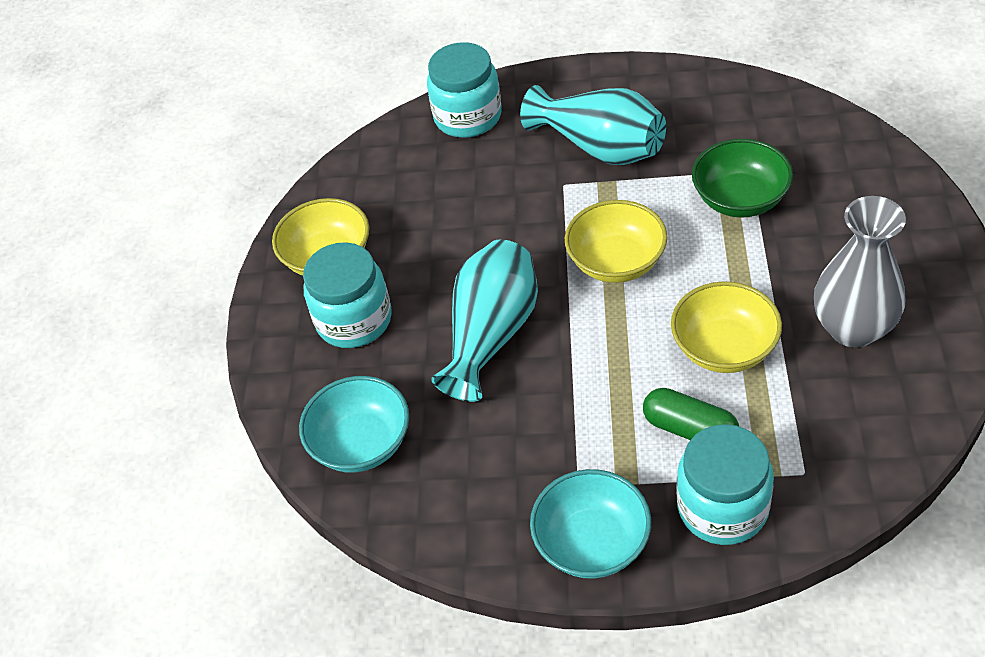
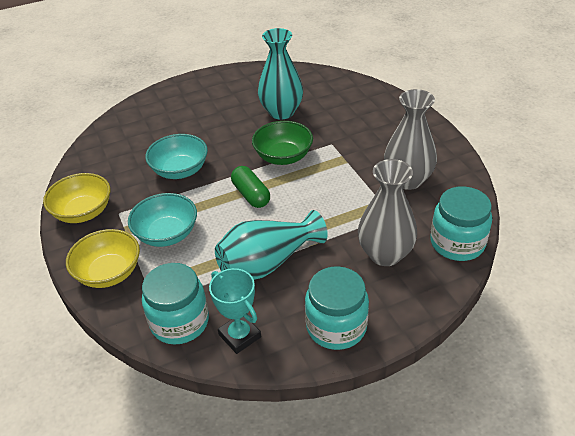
grey vase: [814,196,906,348] = 1 -> [358,159,417,266] [384,89,437,190] = 2
turquoise trophy: none = 0 -> [209,268,261,354] = 1
yellow bowl: [272,198,369,276] [565,200,667,283] [671,281,782,373] = 3 -> [43,173,110,223] [66,229,140,288] = 2

